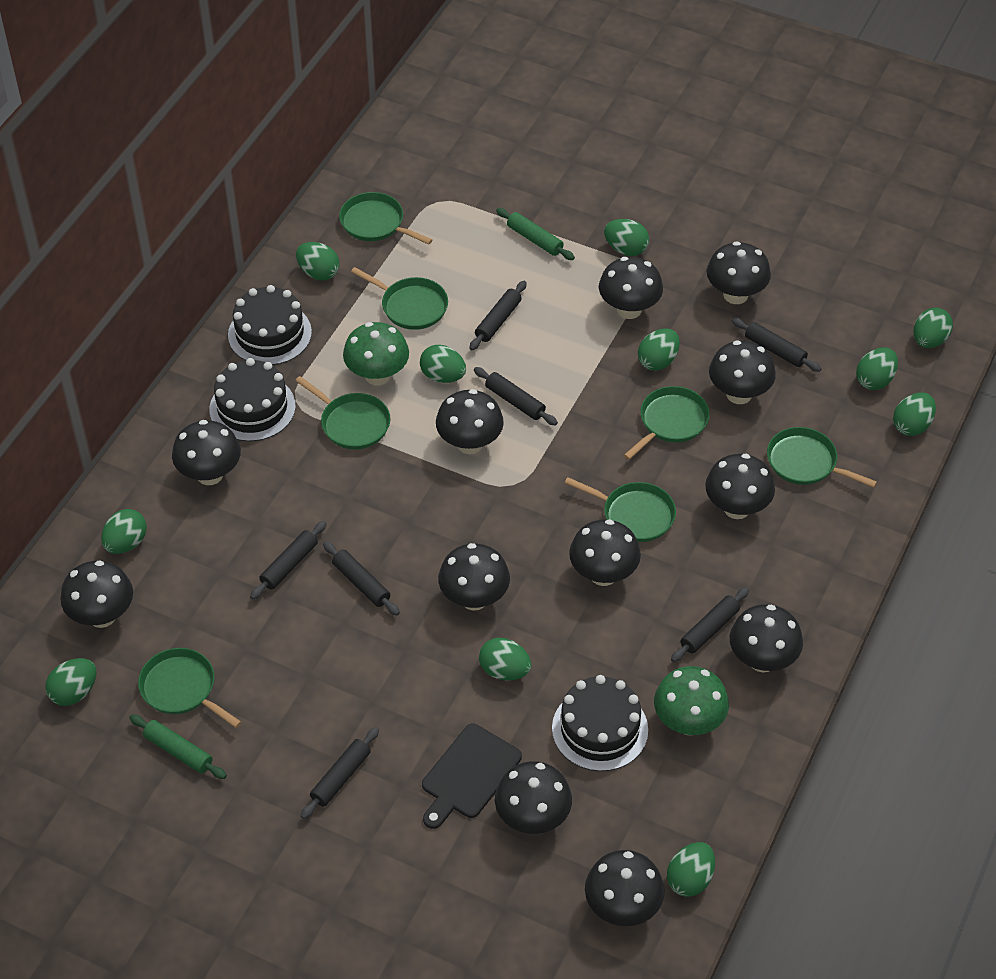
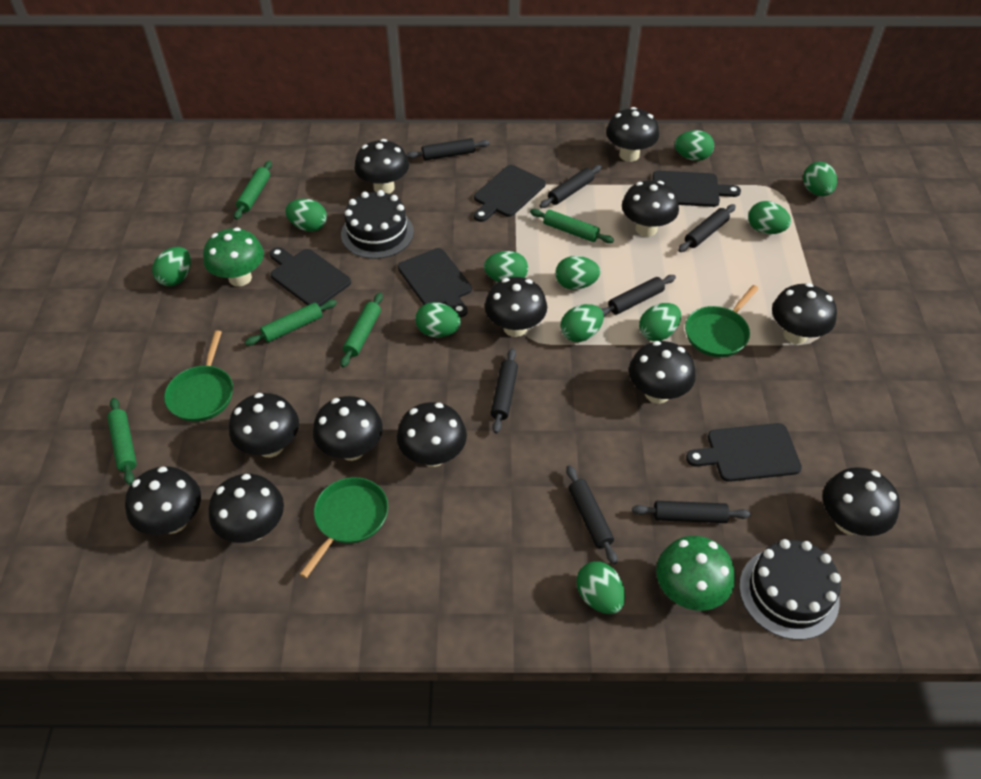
black cake: [209,358,296,442] [228,285,312,365] [552,675,648,771] = 3 -> [341,190,414,259] [739,539,841,640] = 2
black cutting board: [422,724,522,829] = 1 -> [270,247,351,307] [398,248,472,318] [474,165,546,222] [653,171,741,207] [686,423,802,482] = 5
green pan: [138,648,241,728] [295,376,391,450] [339,192,432,245] [351,267,448,330] [565,477,676,542] [624,386,710,460] [767,427,877,488] = 7 -> [164,330,233,422] [300,477,388,578] [685,285,759,357] = 3
green rolling pin: [129,715,227,779] [496,208,575,260] = 2 -> [107,398,137,485] [234,161,272,220] [245,300,337,346] [340,293,383,367] [530,209,614,243] = 5

